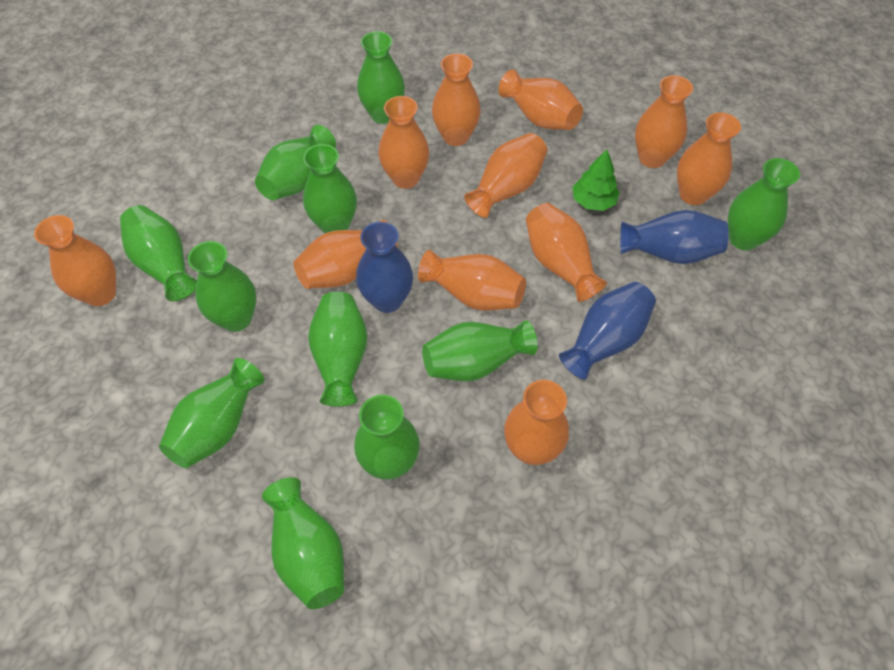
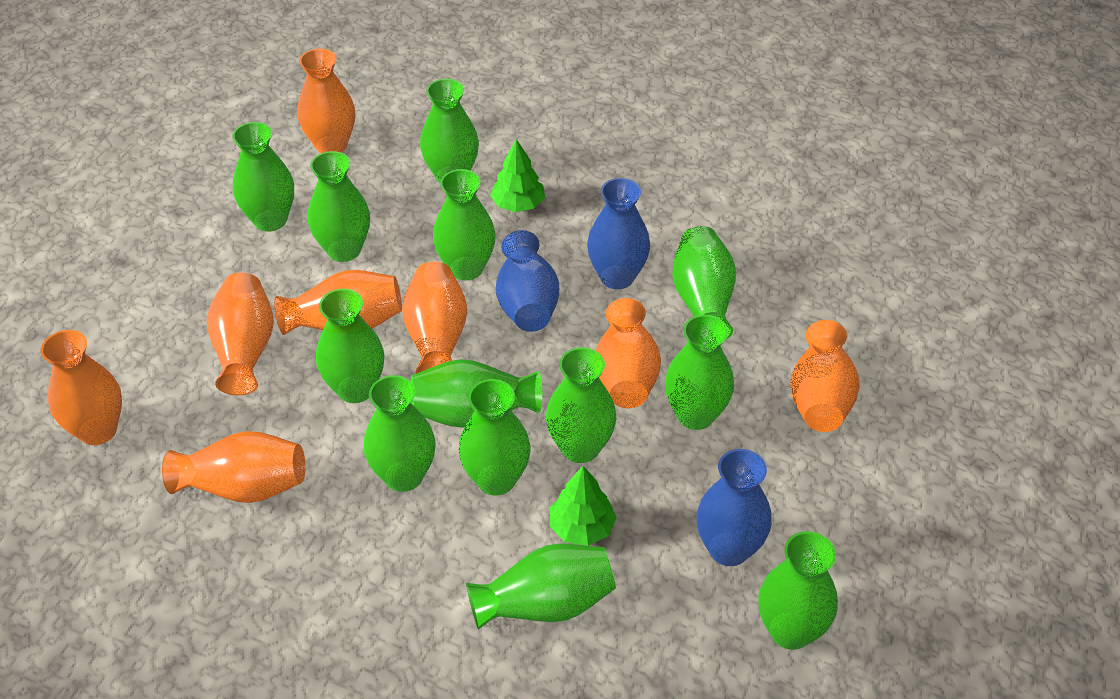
green tree: [572,149,620,211] = 1 -> [490,139,545,212] [550,466,617,546] = 2
green vase: [120,205,197,301] [159,358,264,468] [188,241,256,332] [255,125,336,200] [262,477,344,609] [303,144,357,233] [308,292,368,406] [354,395,420,480] [357,31,405,124] [422,320,537,381] [728,158,800,250] = 11 -> [232,122,294,232] [308,151,370,262] [316,289,384,403] [364,375,436,492] [411,359,542,428] [420,79,479,183] [433,169,496,280] [459,379,530,495] [466,544,616,629] [546,347,616,463] [665,315,734,430] [672,226,736,339] [759,531,838,650] = 13
orange vase: [34,215,116,306] [293,220,398,289] [379,96,429,189] [418,250,526,311] [432,53,481,146] [464,133,548,218] [498,69,583,130] [504,380,569,465] [526,203,607,302] [635,75,693,168] [677,113,741,205] = 11 -> [41,330,122,445] [162,431,306,503] [207,272,274,395] [274,270,402,335] [298,49,355,153] [402,261,467,374] [596,298,661,408] [790,320,860,432] = 8

